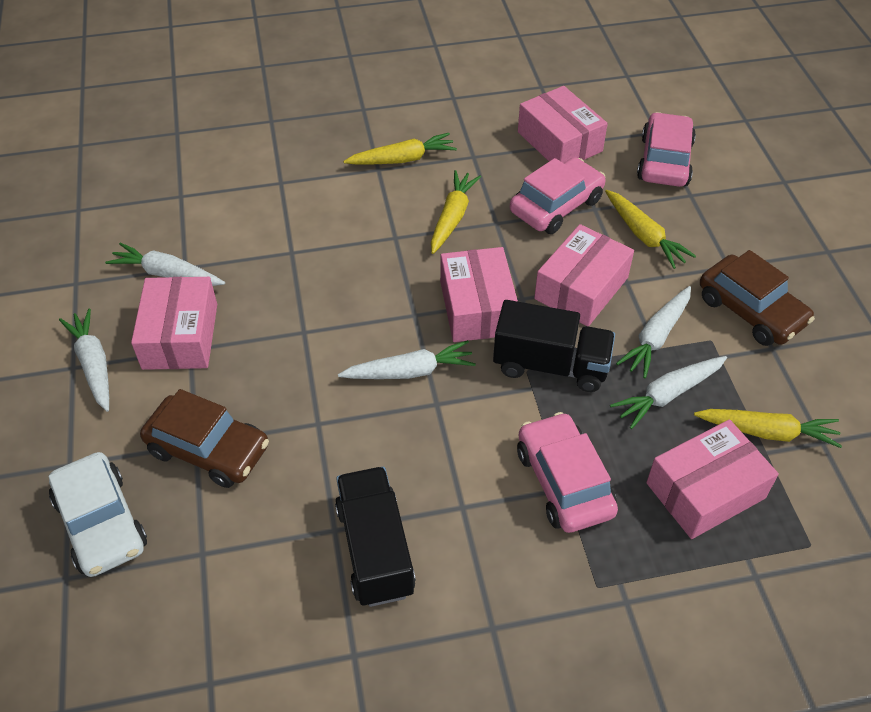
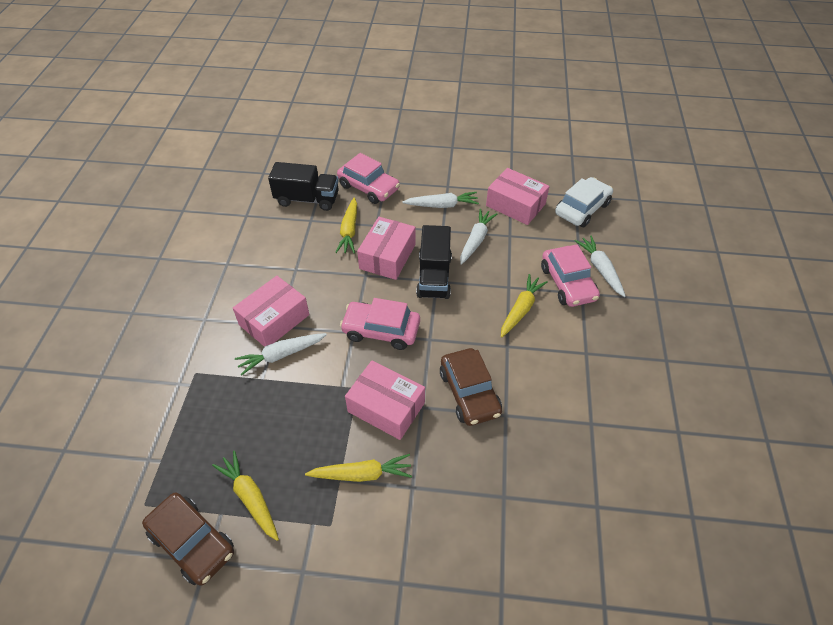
pink box: [131,277,217,370] [440,247,518,342] [518,86,608,163] [534,224,634,326] [646,419,779,539] = 5 -> [233,276,309,347] [345,360,425,440] [357,217,415,280] [486,168,550,225] = 4
white carrot: [59,308,109,412] [105,243,225,286] [338,340,476,379] [610,356,727,429] [616,286,691,378] = 5 -> [235,333,327,376] [402,192,479,208] [460,209,497,265] [575,236,626,297] = 4

